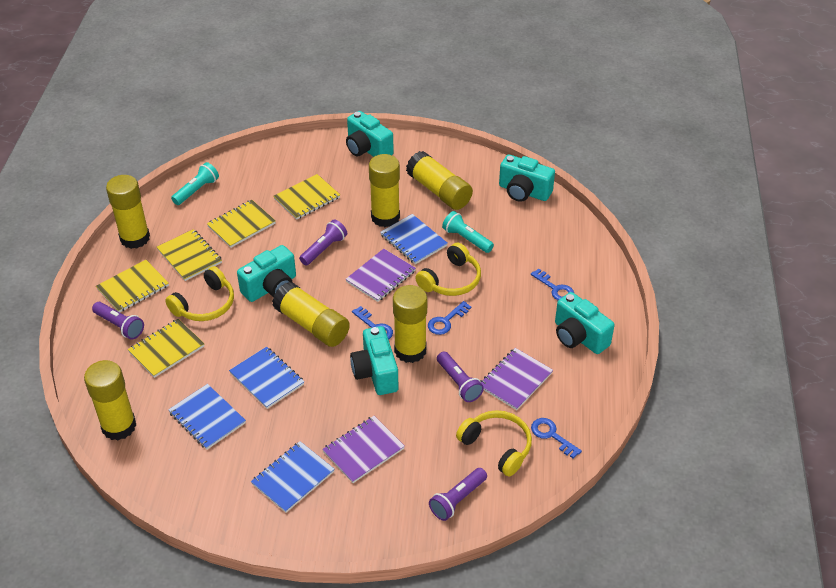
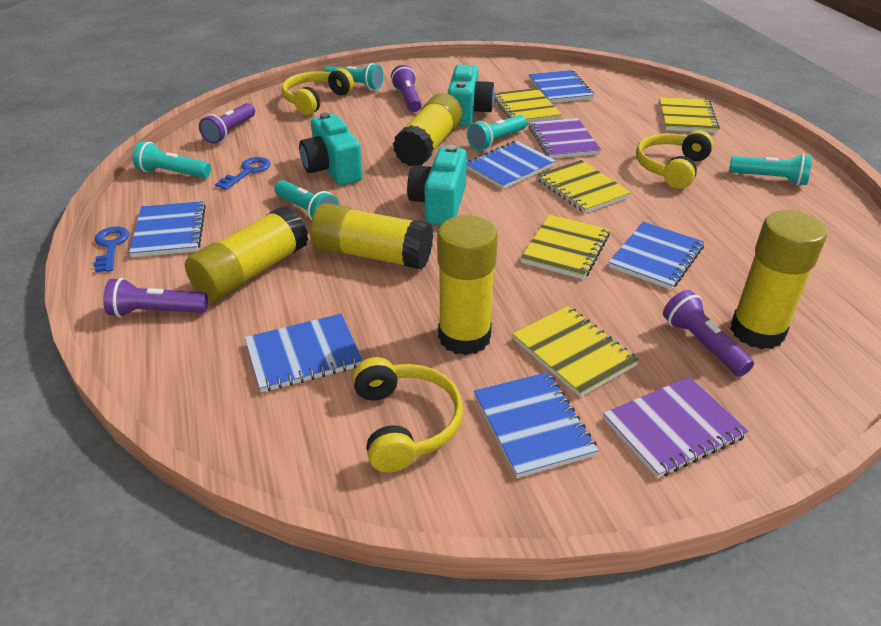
blue key: [352,306,393,340] [428,301,471,335] [531,268,574,300] [531,418,582,459] = 4 -> [94,226,129,272] [215,157,270,190] = 2
blue notebook: [168,384,246,449] [229,347,304,409] [251,441,334,513] [380,214,448,264] = 4 -> [129,201,206,257] [245,313,363,393] [466,141,556,189] [474,372,599,478] [529,70,594,103] [608,221,704,290] = 6
purple notebook: [322,416,405,483] [346,249,416,302] [481,348,553,410] = 3 -> [529,118,601,158] [603,377,749,478] = 2
turquoise camera: [237,245,296,302] [346,111,394,157] [350,326,398,395] [499,155,555,202] [555,292,615,354] = 5 -> [299,113,363,185] [407,145,467,225] [448,65,495,126] = 3
turquoise flashlight: [171,162,219,205] [442,211,494,253] = 2 -> [133,141,211,178] [274,180,339,221] [323,63,383,90] [467,115,527,151] [729,154,812,186] = 5
yellow glue stick: [84,360,136,440] [106,175,150,249] [272,282,350,347] [369,154,400,227] [393,285,427,363] [406,151,473,210] = 6 -> [185,206,309,301] [310,203,433,270] [393,93,462,166] [437,215,498,355] [730,210,827,349] = 5

